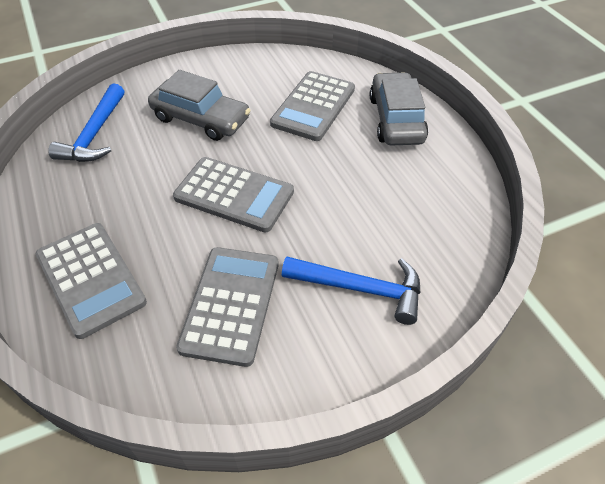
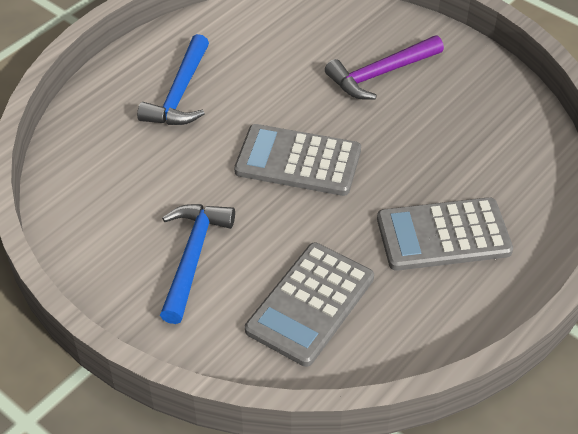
grey calculator: [35,223,147,339] [173,157,294,233] [176,247,279,367] [270,71,355,141] = 4 -> [234,124,361,196] [245,243,374,367] [377,197,513,271] = 3
grey car: [148,70,250,141] [370,72,428,145] = 2 -> none = 0
purple hammer: none = 0 -> [325,35,444,100] = 1

